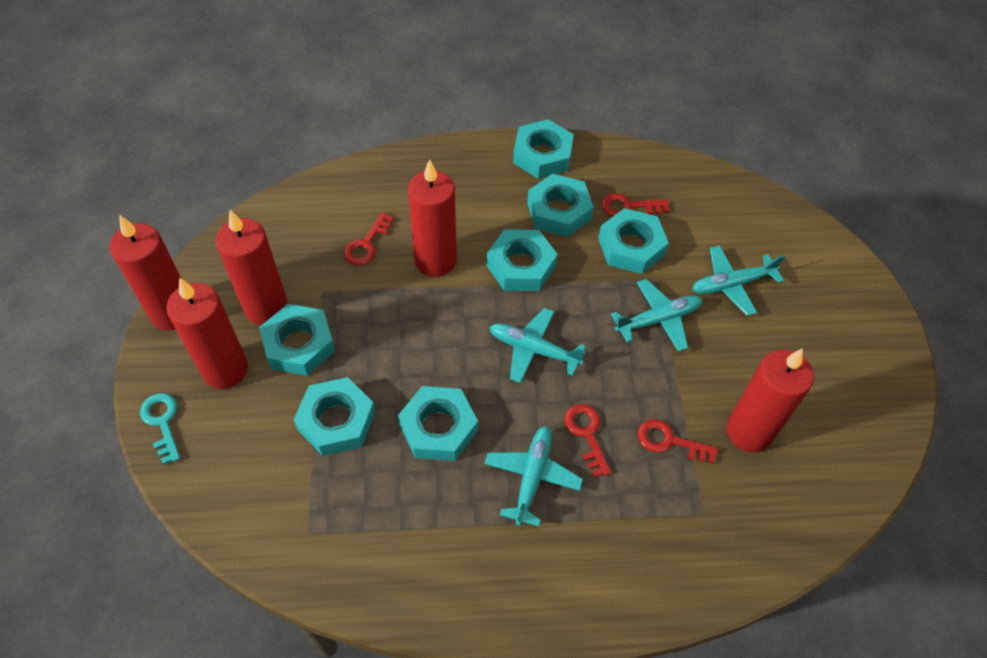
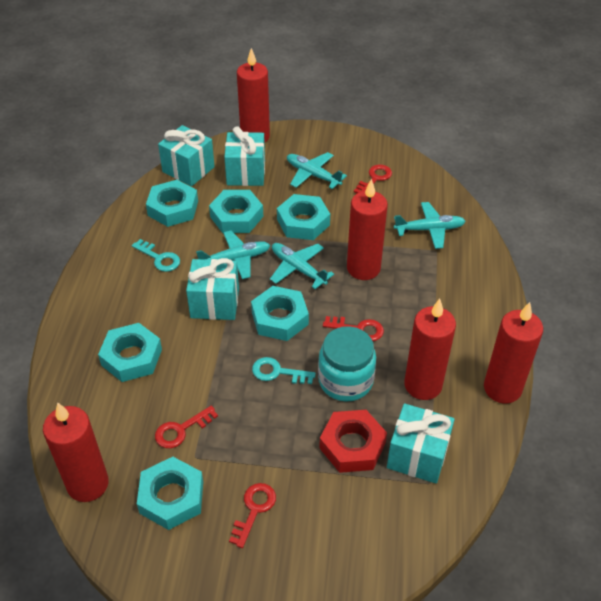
red nut: none = 0 -> [319,410,387,473] = 1
turquoise gift: none = 0 -> [158,125,215,186] [186,258,239,320] [224,127,265,186] [387,403,455,484] = 4
turquoise jar: none = 0 -> [318,326,376,402] = 1
turquoise key: [140,393,180,465] = 1 -> [132,239,180,272] [252,357,316,384] = 2
turquoise nut: [259,304,335,376] [294,377,375,456] [398,386,478,461] [487,229,558,291] [513,119,574,179] [527,174,594,237] [598,208,669,274] = 7 -> [98,323,162,382] [137,457,203,530] [146,180,198,227] [209,190,263,233] [251,286,309,341] [277,194,330,240] = 6

